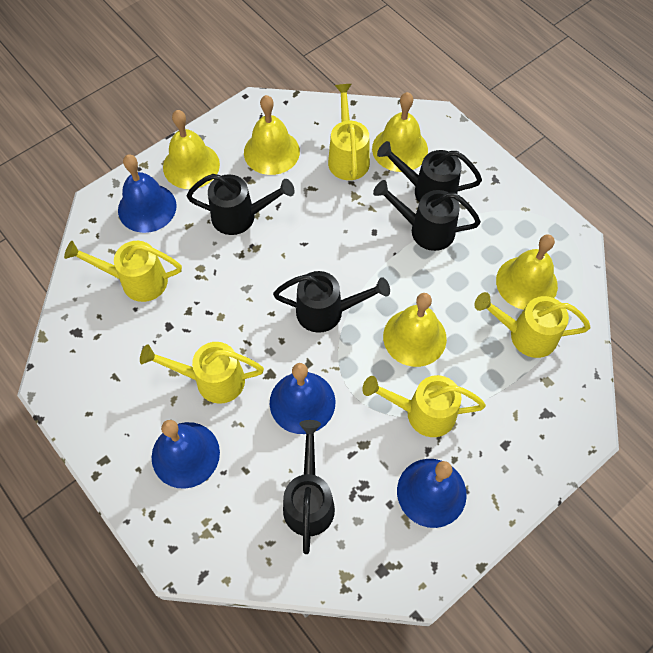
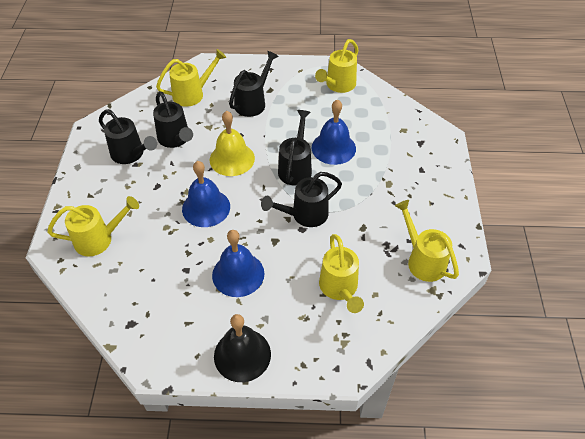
black bell: none = 0 -> [214,314,271,382] = 1
blue bell: [118,154,177,233] [152,420,220,489] [270,363,335,434] [397,459,467,528] = 4 -> [182,161,230,227] [212,230,264,297] [311,99,356,165] = 3
yellow bell: [163,110,220,189] [244,95,300,175] [372,92,428,172] [383,293,447,367] [496,234,558,310] = 5 -> [210,111,255,176] = 1

